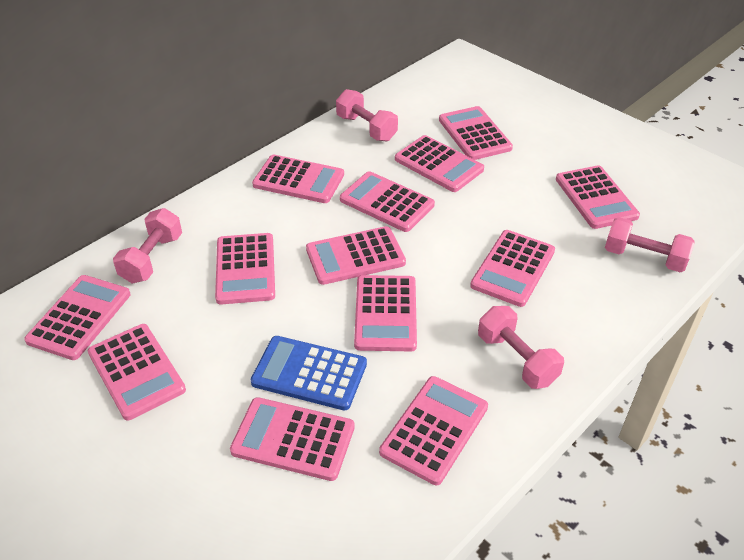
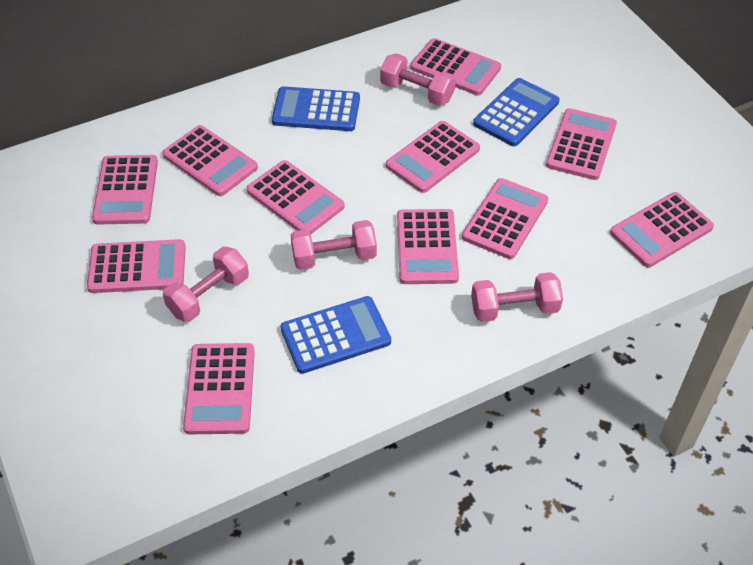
blue calculator: [251,336,367,411] = 1 -> [272,86,360,131] [280,296,391,374] [473,78,560,146] = 3
pink calculator: [24,275,131,360] [88,324,186,420] [215,233,275,305] [230,397,355,481] [252,155,344,203] [306,226,406,285] [340,171,435,232] [354,275,417,351] [379,376,488,485] [395,135,484,192] [439,106,513,160] [470,230,555,307] [556,165,640,229] = 13 -> [87,239,186,293] [92,155,158,225] [162,125,258,196] [183,343,255,434] [246,160,345,234] [386,121,480,193] [397,209,459,284] [410,38,501,95] [462,178,548,259] [546,108,617,180] [610,192,714,267] = 11

